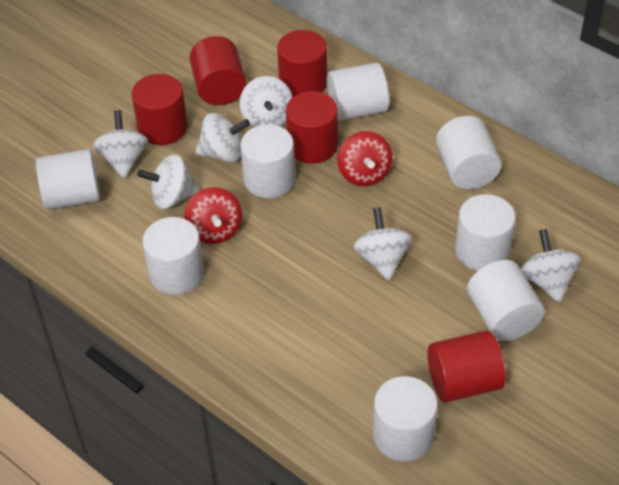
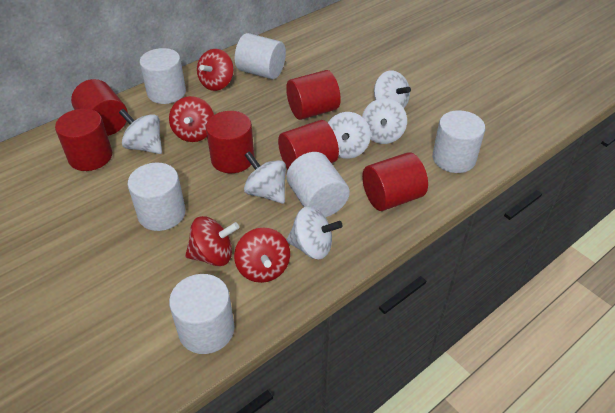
red cylinder: [132,74,188,145] [190,36,246,105] [277,30,327,97] [286,91,338,164] [427,331,506,403] = 5 -> [55,109,112,171] [71,79,128,136] [206,111,254,173] [278,120,339,170] [286,70,341,120] [362,152,428,211] = 6
red spinning top: [184,187,242,244] [337,131,392,186] = 2 -> [169,96,214,142] [185,216,239,266] [197,49,234,91] [234,228,290,283] = 4
white cylinder: [36,149,100,210] [142,217,204,295] [240,124,295,198] [327,63,389,121] [373,376,438,462] [436,116,501,189] [455,194,516,271] [467,260,545,341] = 8 -> [128,163,186,231] [140,48,186,104] [169,274,235,354] [235,33,286,79] [287,152,350,217] [432,110,485,173] = 6

